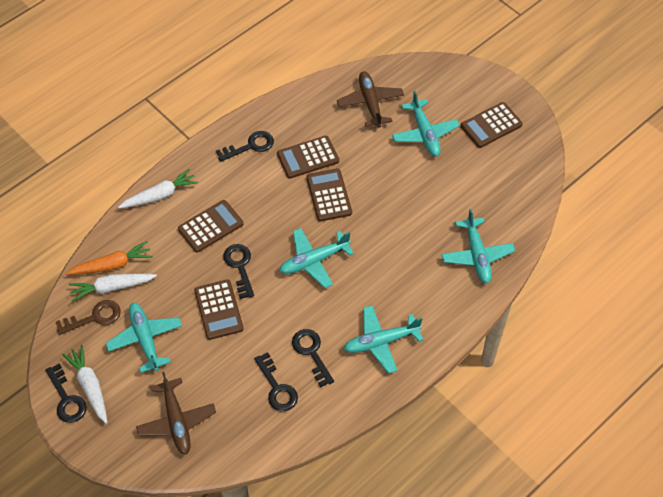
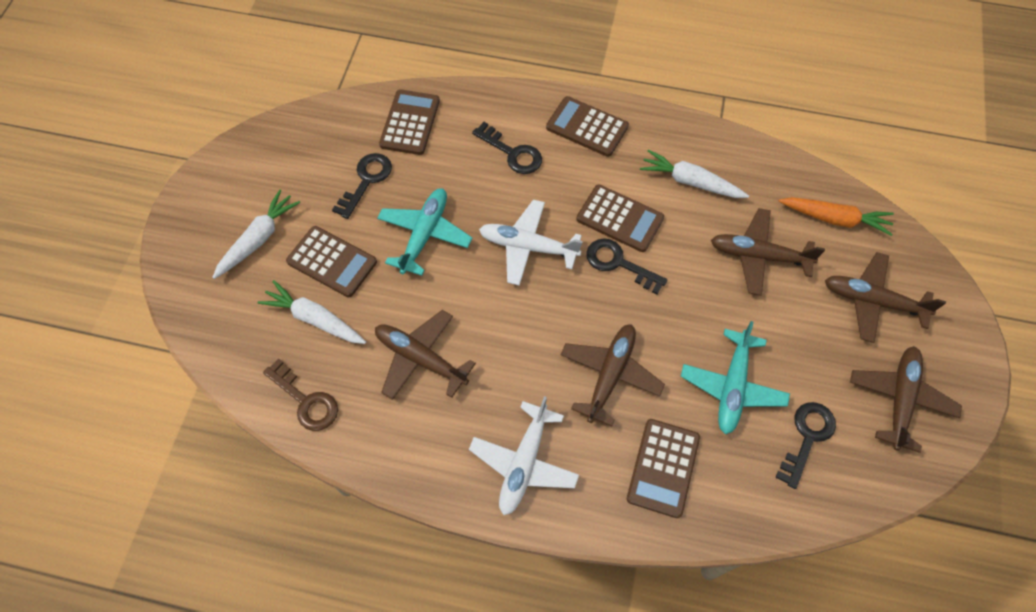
black key: [45,363,87,423] [216,131,274,162] [223,244,254,299] [254,352,298,411] [292,329,334,388] = 5 -> [332,153,392,219] [472,122,542,174] [586,238,667,295] [775,402,836,489] = 4
brown plane: [136,372,216,455] [337,71,404,128] = 2 -> [375,310,476,400] [560,324,665,426] [711,208,825,296] [825,252,946,343] [850,346,962,453] = 5
turquoise plane: [106,303,182,373] [279,228,354,288] [344,305,423,374] [392,91,460,156] [441,209,515,283] = 5 -> [377,188,472,276] [681,321,790,435] = 2
white plane: none = 0 -> [469,396,579,515] [479,200,583,286] = 2

